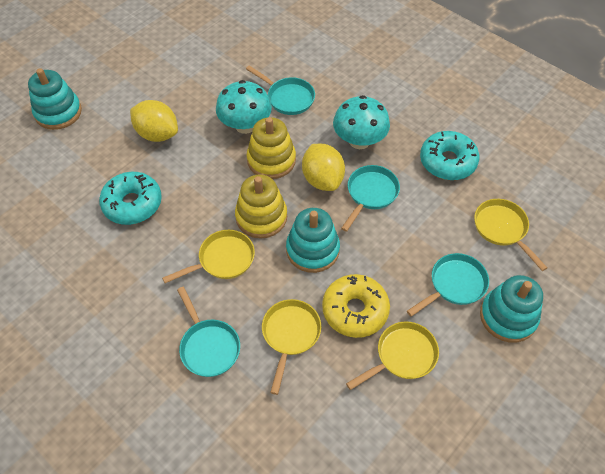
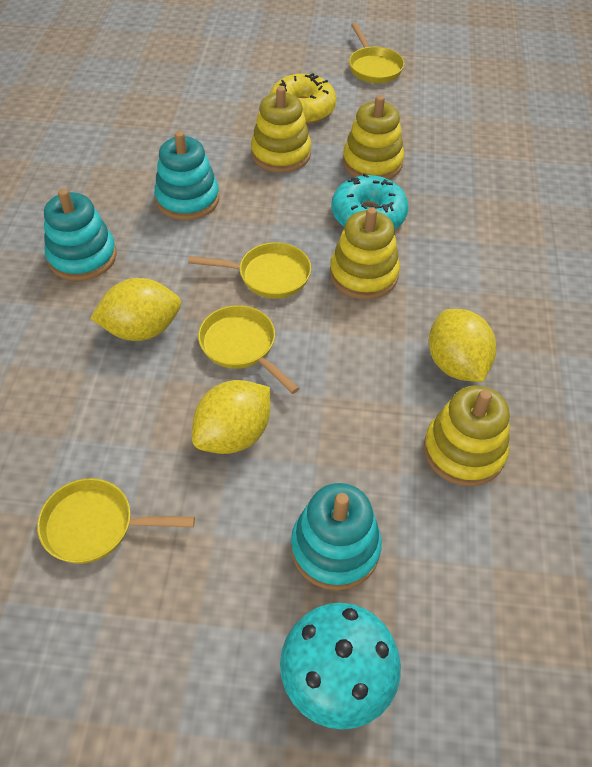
turquoise donut: [99,172,162,225] [420,131,479,180] = 2 -> [331,173,409,229] = 1
turquoise mushroom: [216,80,272,134] [333,95,390,149] = 2 -> [280,603,401,730] = 1
turquoise pan: [177,287,240,377] [246,66,315,115] [341,165,400,232] [407,253,489,317] = 4 -> none = 0
yellow lemon: [130,100,178,142] [302,144,345,191] = 2 -> [90,278,181,341] [192,380,270,454] [429,309,496,382] = 3
yellow stacking toy: [235,175,287,239] [247,117,296,179] = 2 -> [251,86,311,173] [330,207,400,300] [343,95,404,179] [424,385,510,486] = 4

